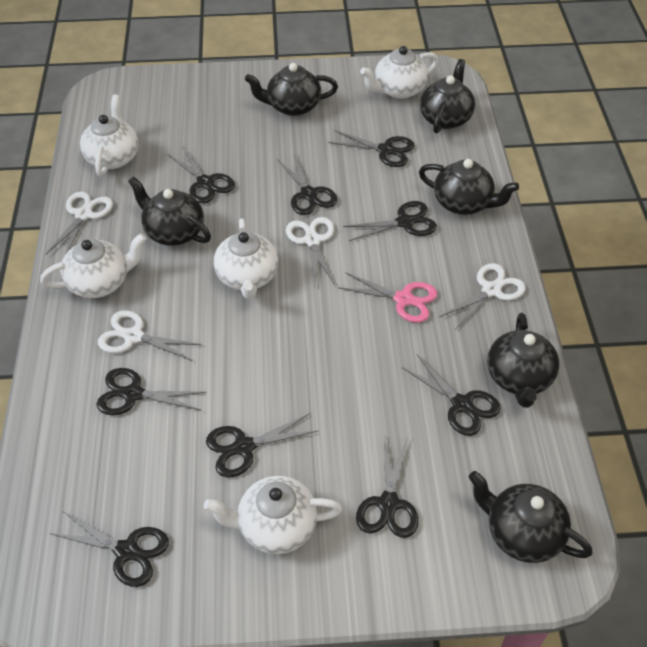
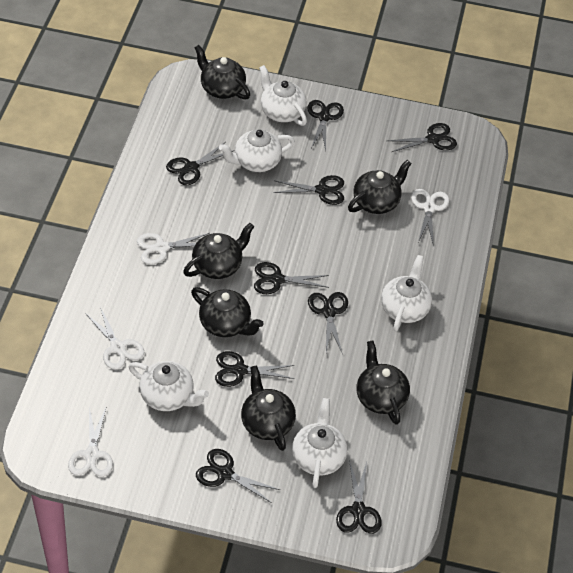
pink scissors: [338,272,438,323] = 1 -> none = 0

